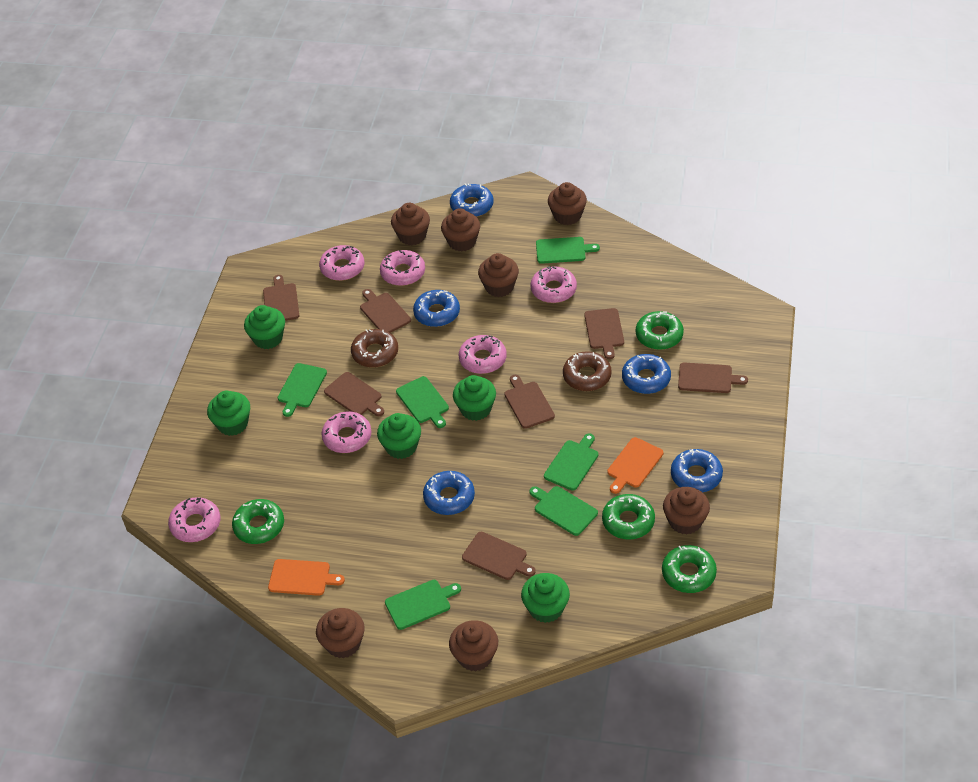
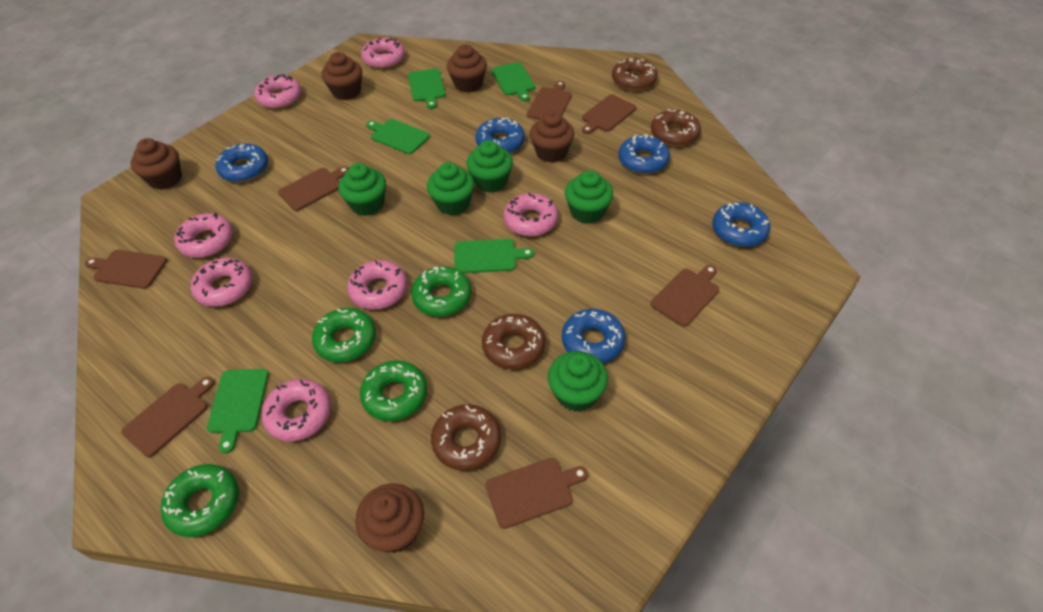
brown cupcake: [316,608,365,659] [391,203,430,245] [441,208,480,251] [449,620,498,672] [478,253,519,297] [548,182,587,225] [663,487,710,535] = 7 -> [130,138,182,190] [321,52,362,100] [355,483,424,553] [447,44,487,93] [530,111,574,163] = 5
brown donut: [351,329,398,368] [563,351,612,391] = 2 -> [431,404,501,471] [482,314,545,369] [612,58,658,91] [651,109,701,146] = 4
green cutting board: [278,363,327,417] [385,580,461,630] [396,376,449,428] [529,486,598,536] [536,237,600,264] [544,433,598,491] = 6 -> [207,369,269,454] [366,119,430,154] [408,68,446,109] [455,239,534,273] [491,62,535,102] = 5
orange cutting board: [268,559,345,596] [607,437,663,494] = 2 -> none = 0
pink donut: [168,497,220,542] [319,245,364,281] [322,412,371,453] [380,250,425,286] [459,335,507,374] [530,266,577,303] = 6 -> [174,213,233,258] [191,258,252,307] [254,74,302,109] [261,379,331,441] [347,260,407,310] [361,38,405,69] [503,193,558,236] = 7

